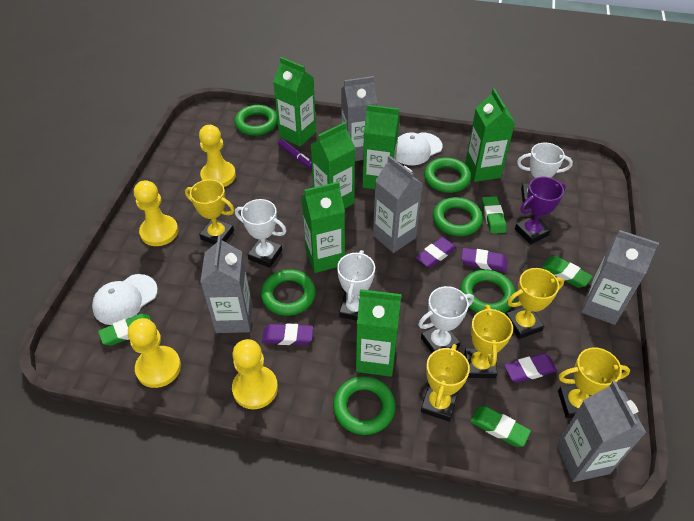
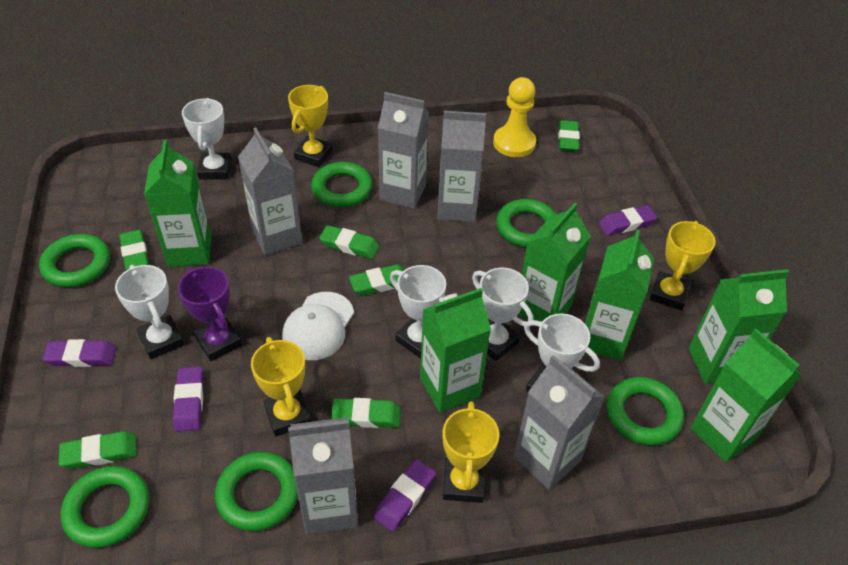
green eraser: [98,314,151,346] [470,406,531,447] [482,196,506,234] [542,256,593,288] = 4 -> [59,431,137,469] [119,230,149,270] [319,225,379,259] [331,398,401,428] [349,265,405,296] [558,120,580,151] = 6
purple marker: [278,139,312,168] = 1 -> none = 0
white cap: [92,274,158,325] [396,132,442,165] = 2 -> [282,292,354,360] = 1
white trophy: [235,199,286,268] [337,250,375,321] [418,286,474,353] [517,143,573,205] = 4 -> [115,265,184,359] [182,98,232,179] [390,265,446,359] [472,268,533,361] [524,313,600,392] = 5
yellow pawn: [128,318,181,388] [134,180,178,246] [199,125,236,187] [232,339,278,409] = 4 -> [493,77,536,157] = 1
yellow trophy: [185,179,235,244] [421,344,470,422] [464,305,513,378] [506,268,564,339] [558,347,630,418] = 5 -> [251,337,311,436] [288,85,333,167] [442,401,499,503] [650,221,716,311] = 4

